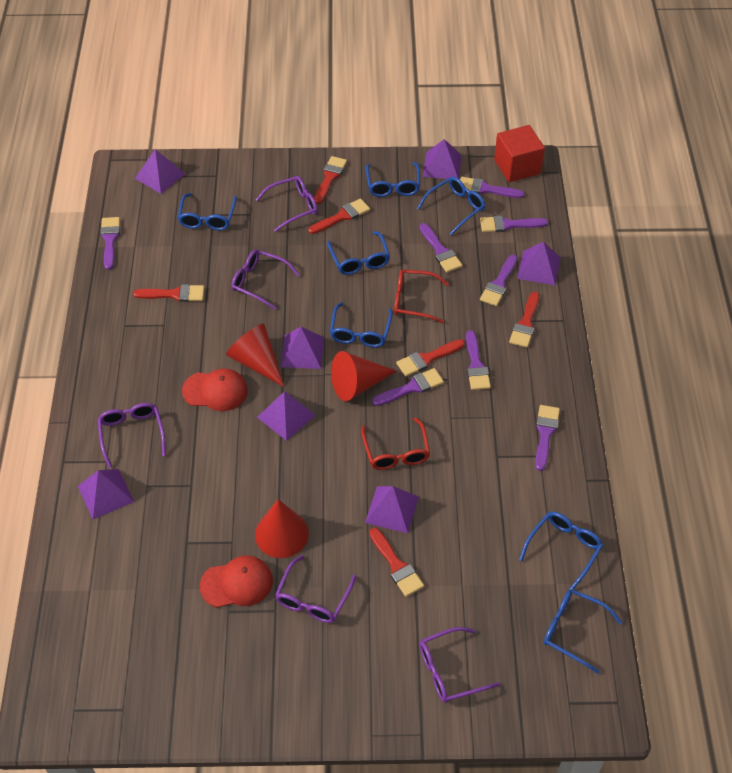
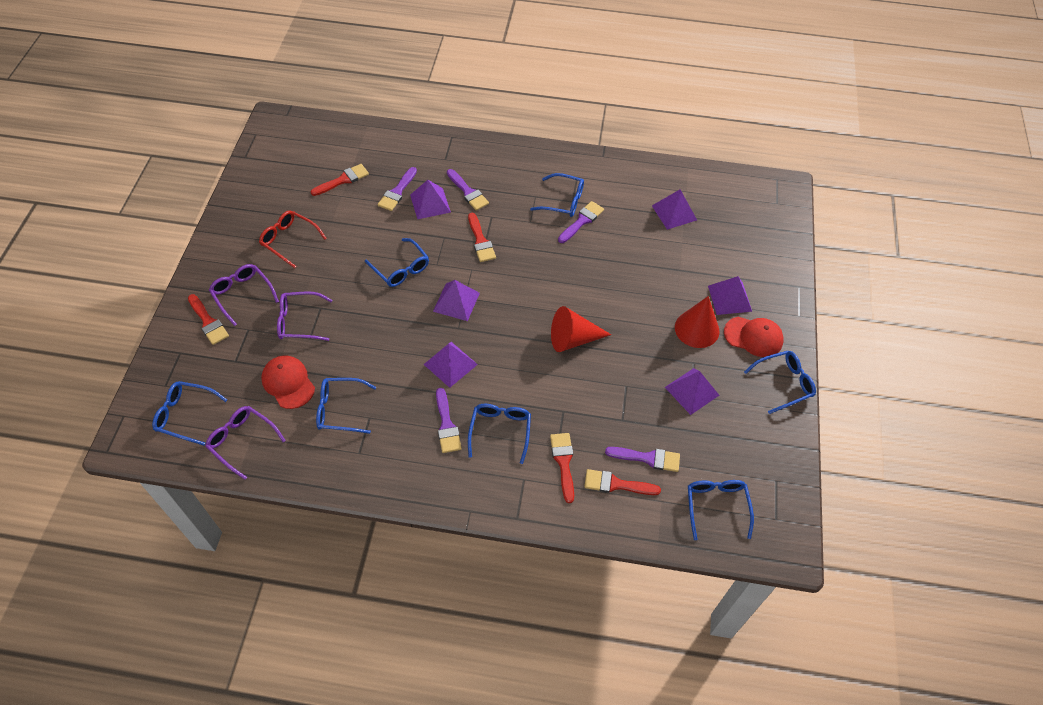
purple brush: [100,217,120,270] [372,368,444,406] [419,223,462,273] [460,177,525,198] [466,330,491,390] [480,216,548,232] [480,254,518,306] [535,405,560,471] = 8 -> [378,167,417,211] [436,388,462,453] [447,169,489,211] [558,201,604,243] [605,447,680,472] = 5
purple glasses: [98,403,166,468] [231,250,300,310] [256,176,318,232] [275,555,356,623] [419,627,500,703] = 5 -> [205,406,286,480] [209,264,279,326] [277,291,332,341] = 3
purple pyramid: [78,469,134,519] [135,149,185,194] [257,392,316,441] [281,327,324,369] [365,486,419,533] [423,139,462,179] [517,242,561,285] = 7 -> [410,180,451,219] [423,342,478,388] [433,280,480,321] [652,189,697,230] [665,368,719,415] [708,276,752,315] = 6
red brush: [133,284,204,302] [308,198,370,234] [314,156,347,204] [369,528,424,597] [396,339,465,376] [509,291,539,348] = 6 -> [188,294,229,345] [311,164,369,196] [468,213,496,262] [550,433,574,503] [584,469,661,495] = 5
red cone: [226,324,284,387] [255,499,309,558] [331,351,396,401] = 3 -> [551,306,611,352] [675,296,720,348] = 2
red cube: [494,125,545,182] = 1 -> none = 0
red glasses: [361,418,430,470] [394,270,449,324] = 2 -> [259,211,327,268] = 1

